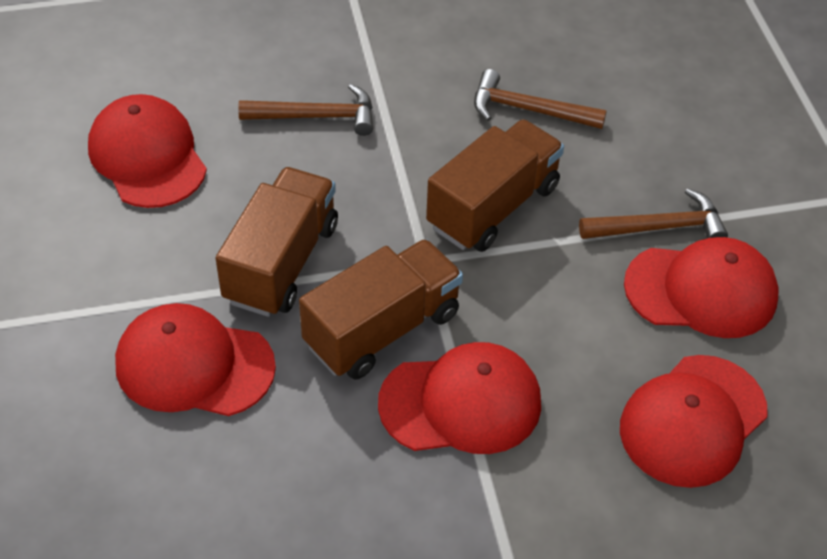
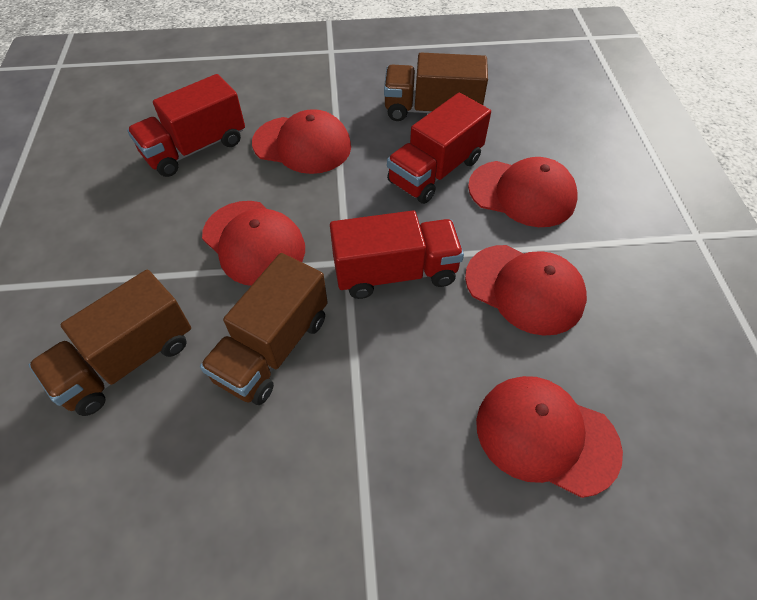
brown hammer: [238,84,373,136] [474,69,607,129] [579,188,728,239] = 3 -> none = 0
red truck: none = 0 -> [127,74,245,177] [330,211,464,299] [387,93,491,204] = 3

